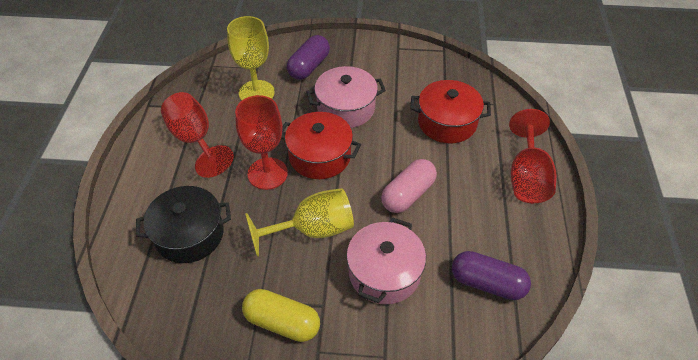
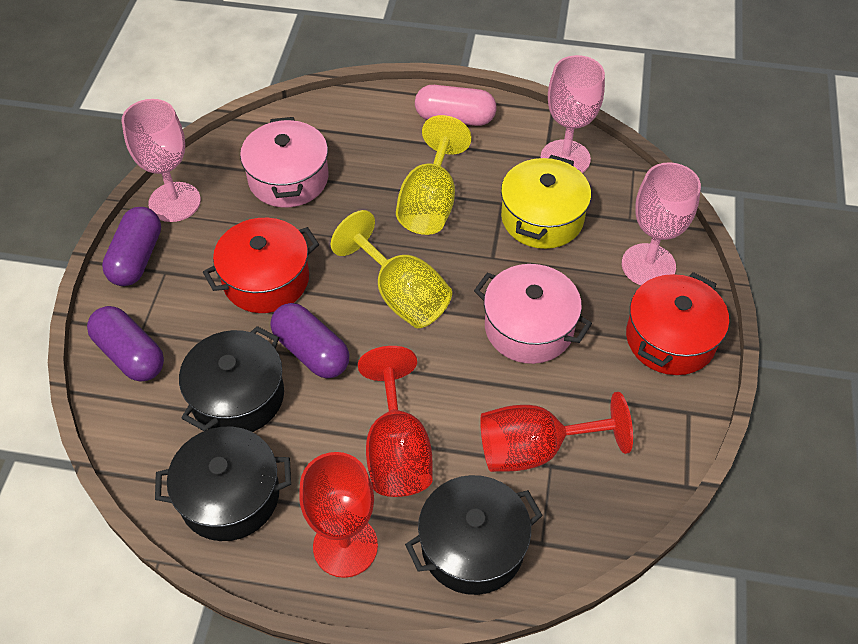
black pot: [136,186,231,263] = 1 -> [155,427,291,541] [179,326,284,432] [405,475,543,595] = 3
pink goblet: none = 0 -> [121,99,201,222] [541,55,605,173] [622,162,701,285] = 3
purple capsule: [287,35,330,80] [452,251,531,300] = 2 -> [87,306,164,382] [102,207,161,286] [271,303,349,378] = 3
yellow capsule: [242,289,320,342] = 1 -> none = 0
yellow pot: none = 0 -> [501,155,591,249] = 1

